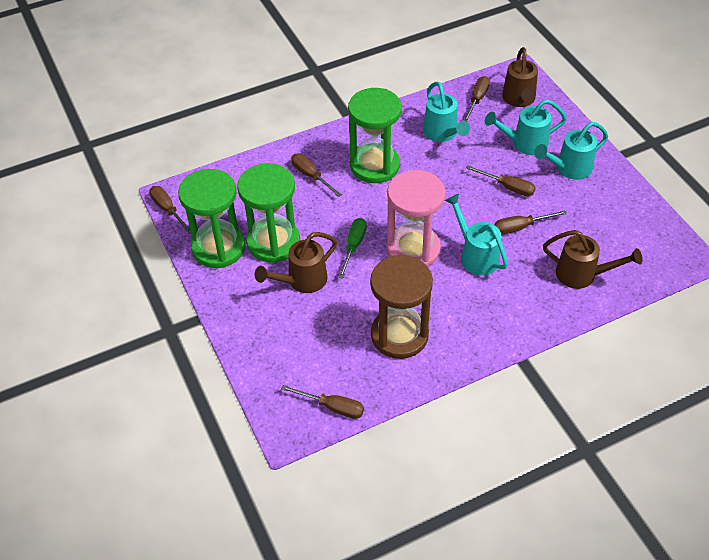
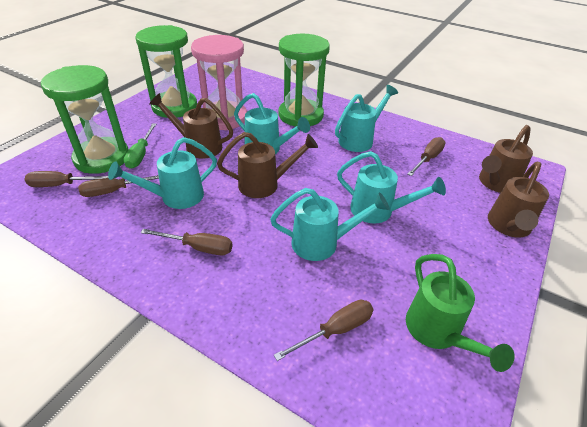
brown hourglass: [370,255,433,359] = 1 -> none = 0
brown screwdriver: [149,186,191,234] [281,385,364,419] [291,154,342,197] [463,76,490,122] [466,165,536,196] [494,210,567,234] = 6 -> [25,171,108,187] [78,175,159,197] [141,229,233,255] [274,300,373,361] [408,137,446,176] = 5
brown watering can: [255,232,337,293] [502,47,538,107] [543,230,643,289] = 3 -> [149,93,233,159] [217,132,318,198] [479,125,533,193] [488,162,549,238] = 4
green watering can: none = 0 -> [406,254,515,372] = 1
turquoise watering can: [423,82,470,142] [445,194,508,275] [485,99,567,155] [534,122,608,180] = 4 -> [108,137,217,209] [234,93,310,154] [270,188,390,261] [335,85,398,152] [337,151,446,223] = 5

